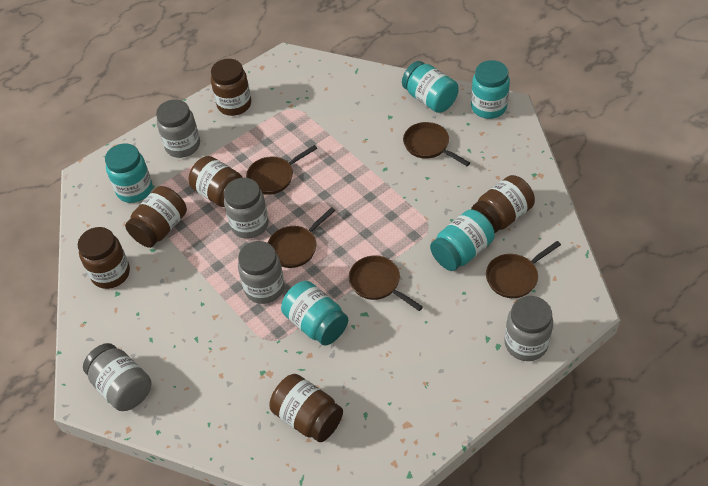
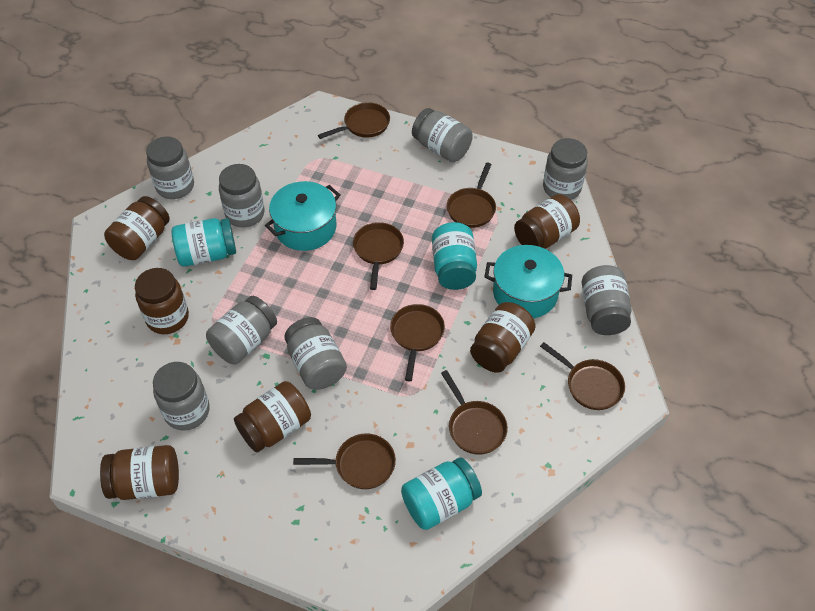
brown pan: [246,145,318,195] [268,207,336,268] [349,255,423,311] [403,122,470,166] [486,241,561,298] = 5 -> [293,433,396,489] [318,102,390,139] [353,222,404,290] [390,304,445,382] [441,370,508,455] [447,162,496,228] [540,342,625,410] = 7
grey jar: [83,343,152,411] [156,99,200,158] [224,178,269,239] [238,241,285,304] [504,296,553,361] = 5 -> [146,137,194,199] [153,362,210,431] [206,296,277,364] [219,164,265,227] [284,317,347,390] [412,108,473,162] [543,138,588,200] [582,265,631,335] = 8
turquoise jar: [105,143,153,203] [281,281,348,346] [402,61,459,113] [430,209,495,271] [471,60,510,119] = 5 -> [172,218,236,267] [401,458,482,530] [432,222,477,290] = 3
turquoise pot: none = 0 -> [265,181,340,251] [484,245,572,318] = 2

